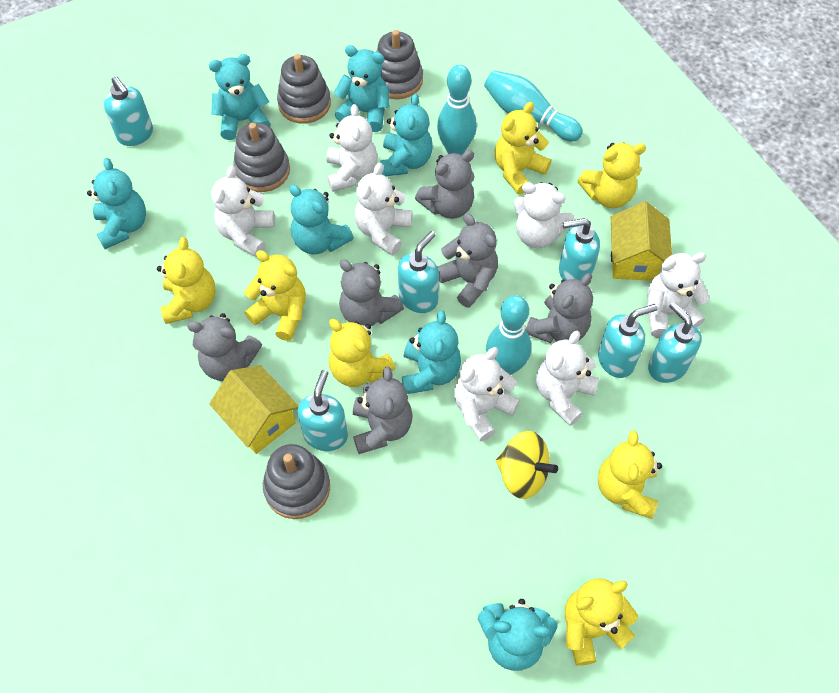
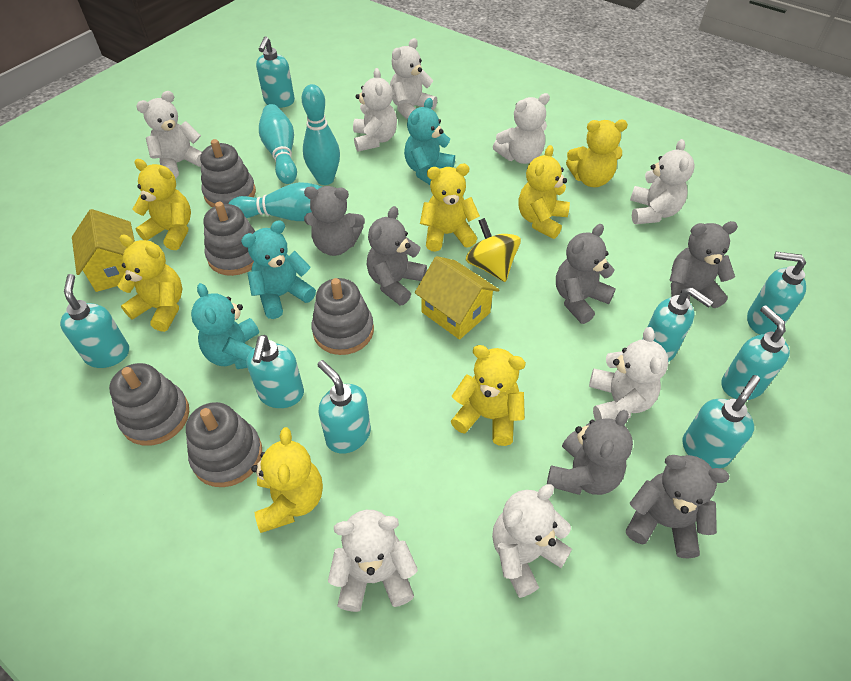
grey stacking toy: [233,122,290,192] [263,444,330,519] [277,54,331,124] [376,30,423,99] = 4 -> [109,363,189,446] [186,402,262,487] [200,139,256,207] [204,202,255,276] [311,278,374,355] = 5
turquoise soap dispenser: [104,76,153,146] [298,370,348,451] [398,231,439,313] [559,218,600,280] [598,304,658,378] [648,302,702,383] = 6 -> [60,274,129,368] [247,335,304,408] [256,36,295,108] [317,360,371,454] [642,287,713,362] [682,375,760,469] [722,305,790,400] [747,252,806,335] = 8
turquoise teddy bear: [87,158,146,249] [209,54,271,140] [289,185,354,254] [334,45,390,132] [380,93,433,176] [402,310,461,394] [478,599,557,671] = 7 -> [191,283,259,369] [241,220,316,319] [404,98,455,185] = 3
white teddy bear: [211,165,275,257] [327,104,378,192] [355,163,412,255] [454,347,520,441] [513,182,574,248] [536,331,599,426] [647,252,710,337] = 7 -> [136,91,202,179] [328,510,418,612] [353,68,397,152] [390,38,437,120] [492,484,572,598] [493,93,550,164] [589,327,668,420] [630,139,695,224] = 8

